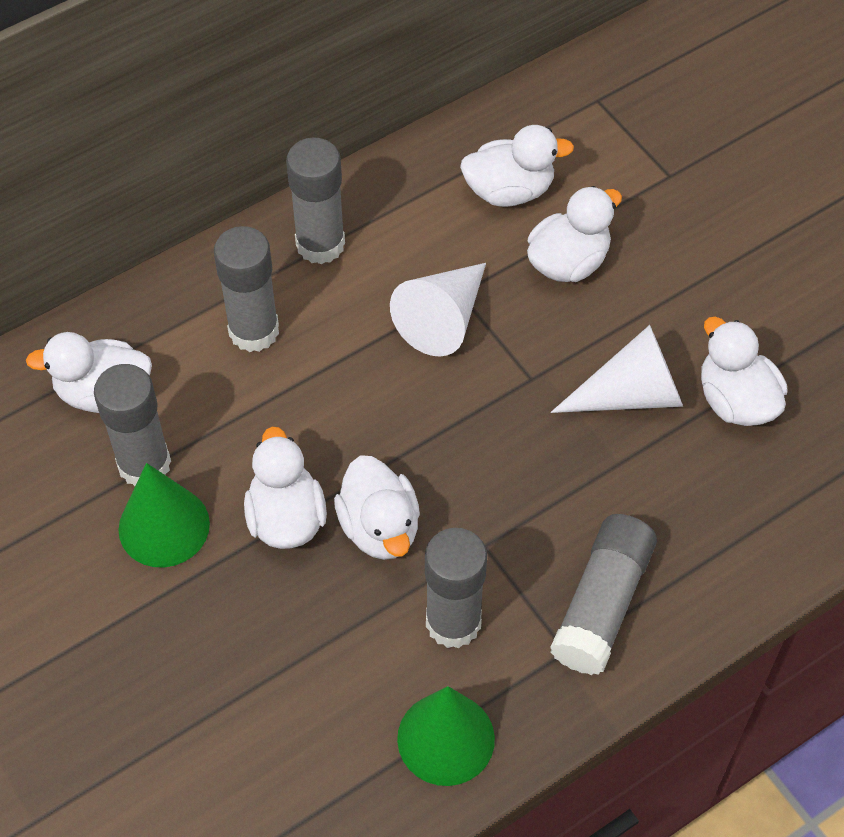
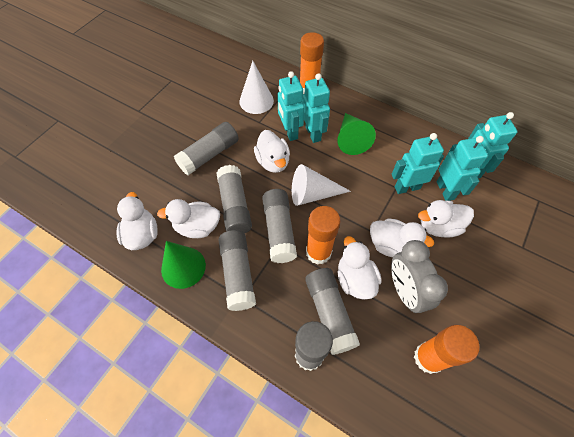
grey clock: none = 0 -> [391,240,448,313] = 1
grey glue stick: [94,364,171,486] [214,226,279,352] [286,137,345,264] [425,528,487,648] [550,514,657,675] = 5 -> [174,122,239,175] [216,165,252,234] [219,230,256,311] [262,189,297,263] [295,321,333,371] [305,268,360,355] = 6
orange glue stick: none = 0 -> [300,32,324,94] [306,206,341,265] [414,325,480,374] = 3
turquoise robot: none = 0 -> [277,71,305,141] [302,73,330,143] [392,133,444,194] [437,136,488,201] [468,112,518,178] = 5

